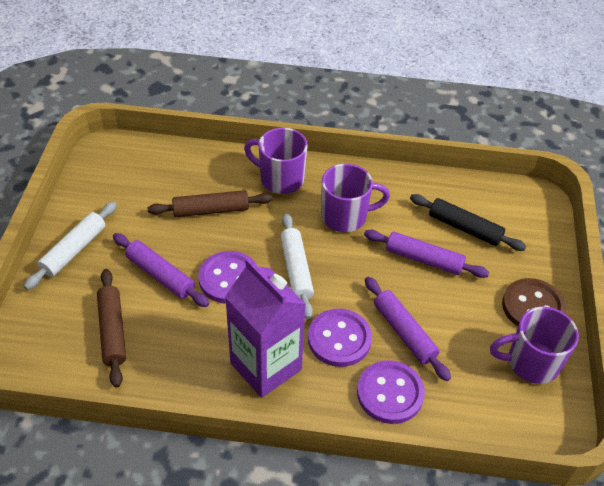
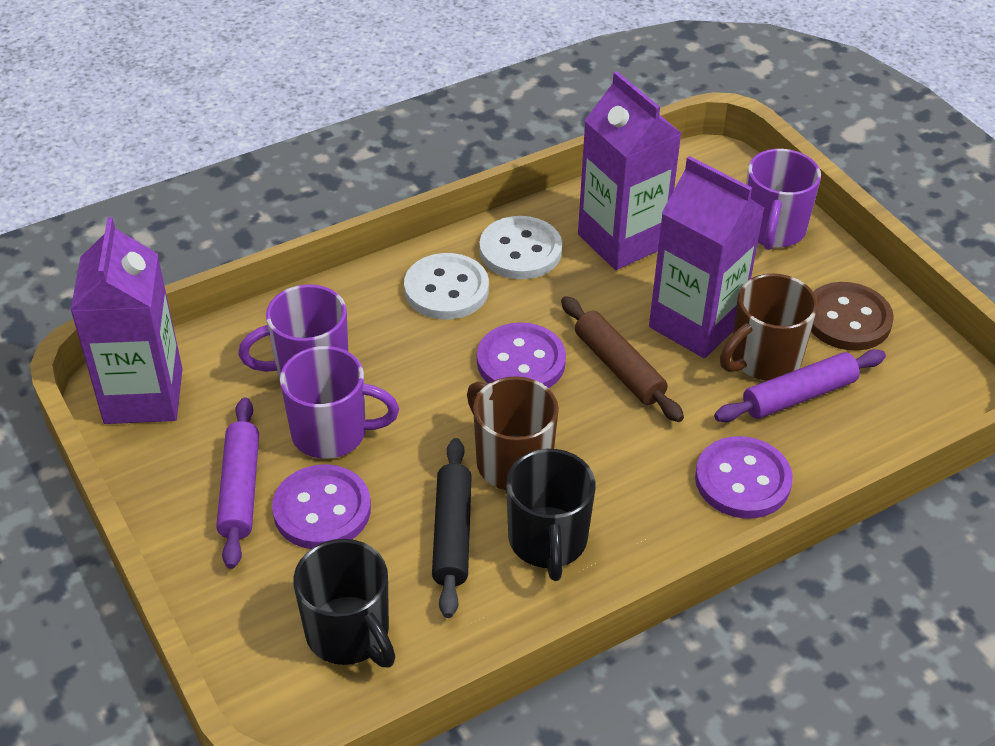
black mug: none = 0 -> [293,539,395,668] [506,449,595,581] = 2
brown mug: none = 0 -> [467,376,559,490] [720,274,818,381] = 2
brown rolling pin: [97,269,126,388] [148,190,273,217] = 2 -> [561,296,684,422] = 1
purple carton: [225,258,306,398] = 1 -> [70,217,182,424] [578,71,682,270] [649,156,764,358] = 3
purple rolling pin: [113,233,209,307] [364,230,489,278] [365,277,451,381] = 3 -> [216,398,259,569] [714,349,886,422] = 2
white button: none = 0 -> [404,253,489,319] [479,216,562,279] = 2
white rolling pin: [24,202,117,290] [280,213,314,319] = 2 -> none = 0

